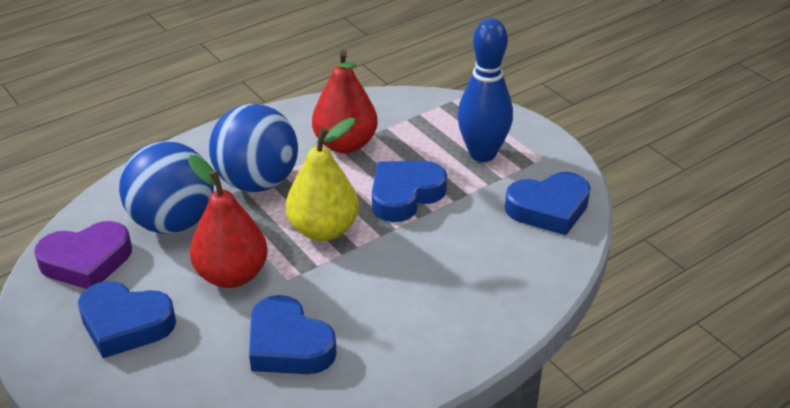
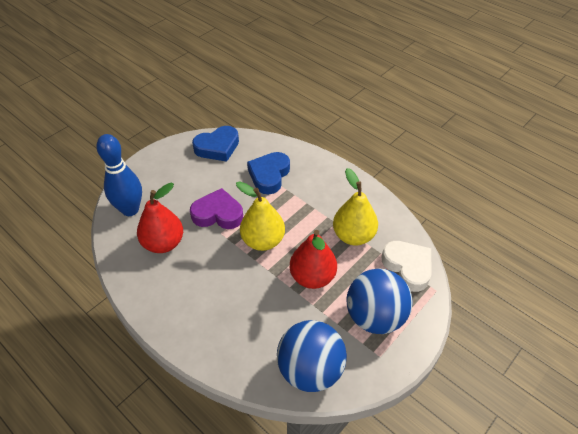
blue heart: [78,281,176,358] [249,295,337,374] [372,161,447,222] [505,172,591,235] = 4 -> [192,126,239,162] [247,152,290,194] = 2
white heart: none = 0 -> [382,241,431,292] = 1
yellow pear: [286,118,359,241] = 1 -> [236,181,285,251] [333,168,378,245] = 2

